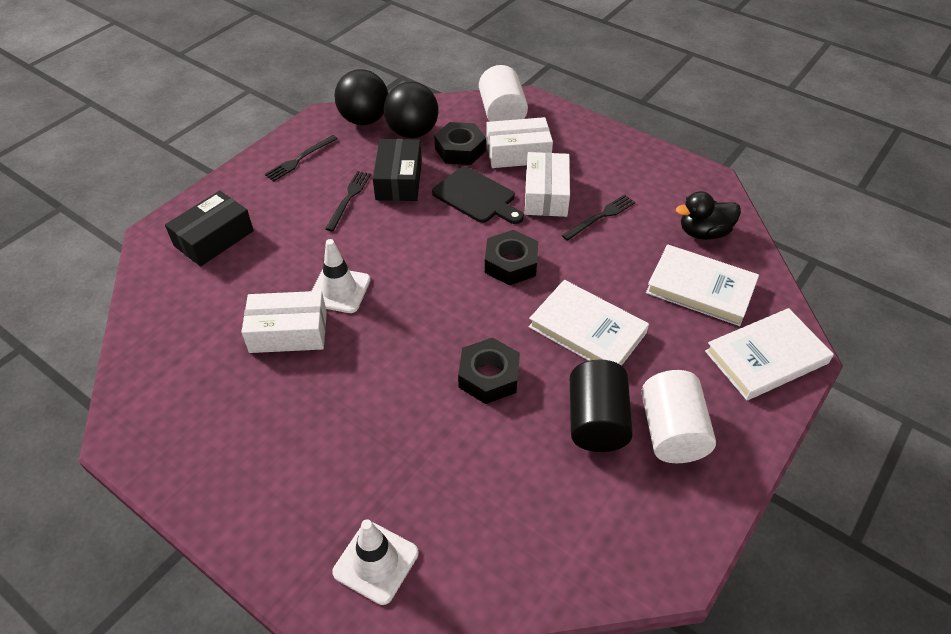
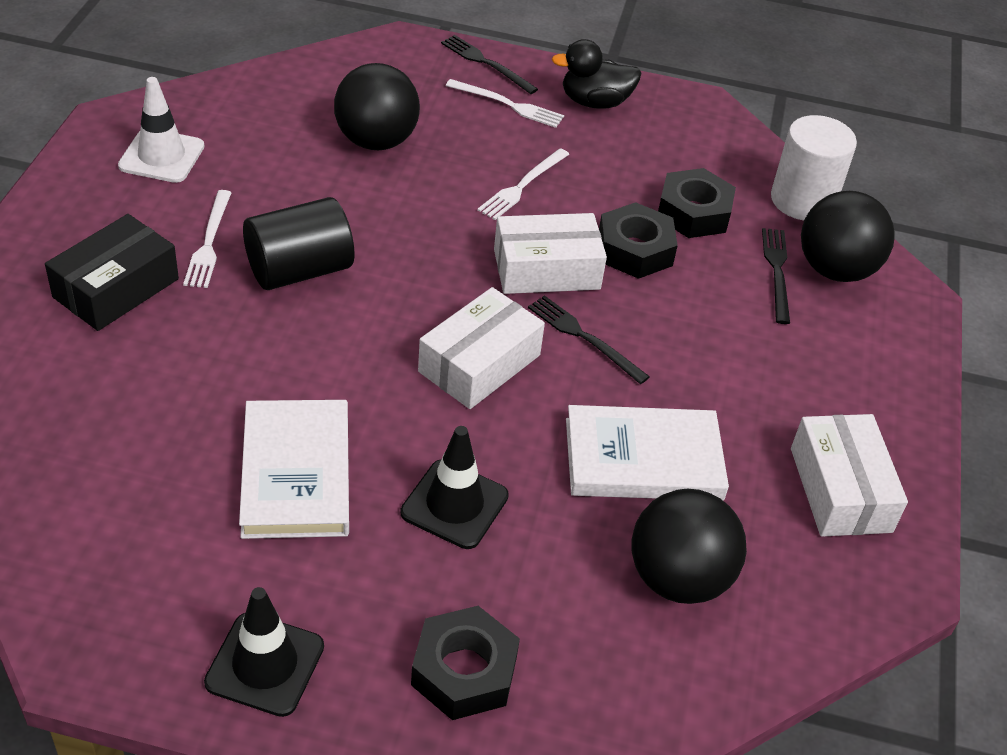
black ball: [334,69,388,125] [384,82,439,138] = 2 -> [334,63,420,150] [631,489,747,604] [801,191,895,282] = 3
black box: [165,190,254,267] [373,139,422,201] = 2 -> [45,214,179,331] = 1
black cutting board: [432,166,524,224] = 1 -> none = 0
black traffic cone: none = 0 -> [204,587,324,717] [401,426,509,549] = 2
white book: [529,280,649,366] [646,244,759,326] [705,308,834,400] = 3 -> [239,400,349,539] [566,405,729,501] = 2
white cylinder: [479,65,528,122] [641,370,716,463] = 2 -> [771,115,857,220] = 1
white fork: none = 0 -> [183,190,231,288] [446,79,564,128] [477,148,569,220] = 3
white traffic cone: [312,239,370,313] [332,519,419,605] = 2 -> [118,77,204,183] = 1

